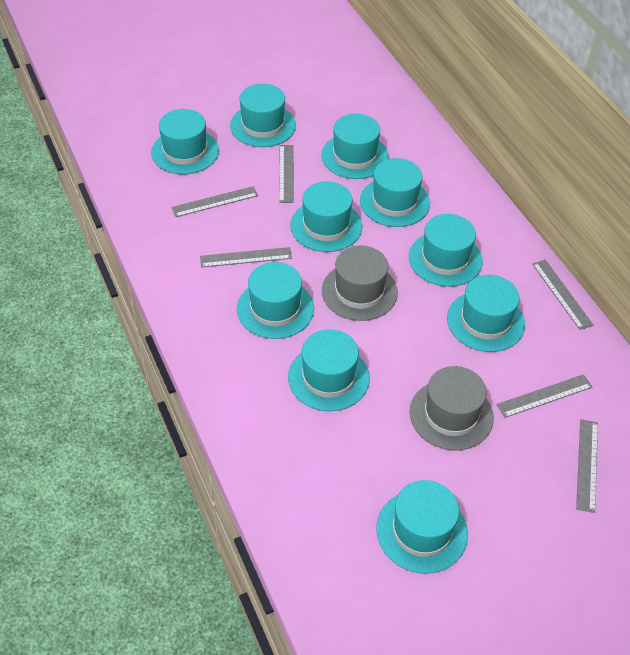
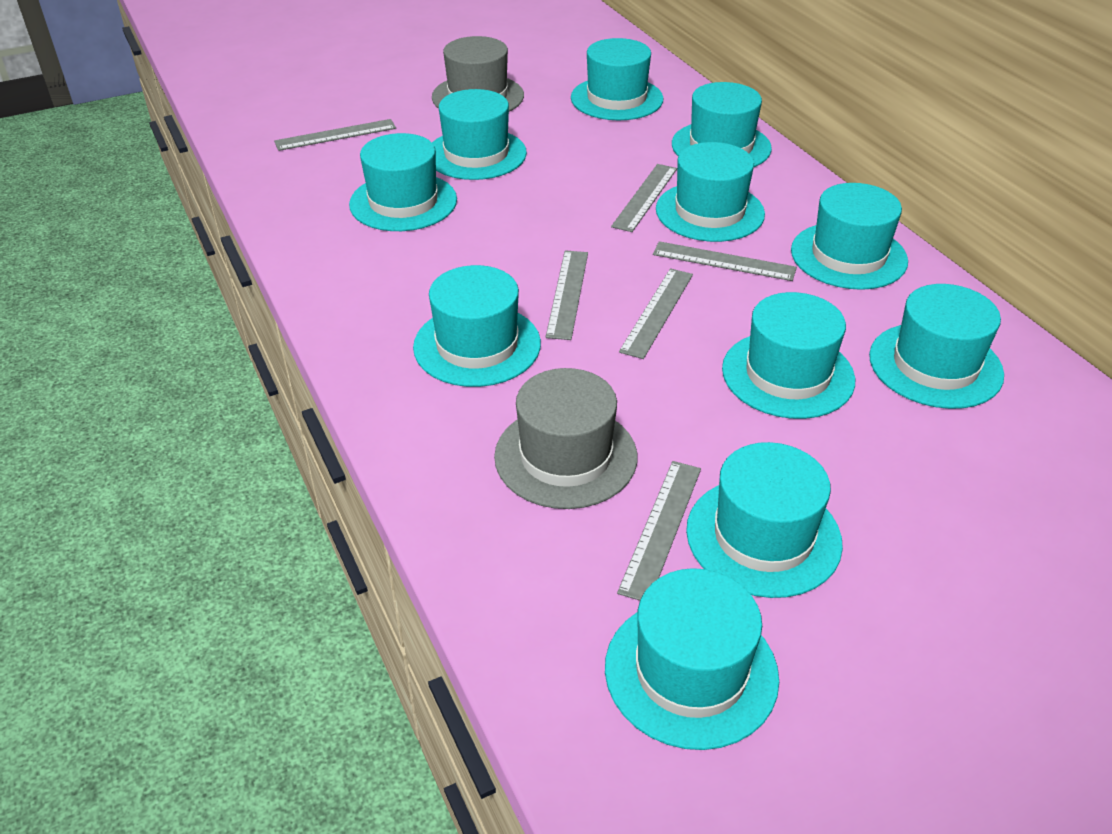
turquoise hat: [151,109,219,174] [230,84,296,147] [237,262,314,339] [288,329,370,411] [290,181,362,252] [321,114,389,179] [360,158,430,227] [376,480,468,574] [409,214,483,287] [447,275,525,352] = 10 -> [349,133,457,231] [413,265,541,387] [432,89,527,180] [571,38,663,120] [605,568,779,750] [656,142,765,242] [672,82,772,167] [686,442,843,598] [722,292,855,419] [791,183,908,290] [869,284,1004,409] = 11

